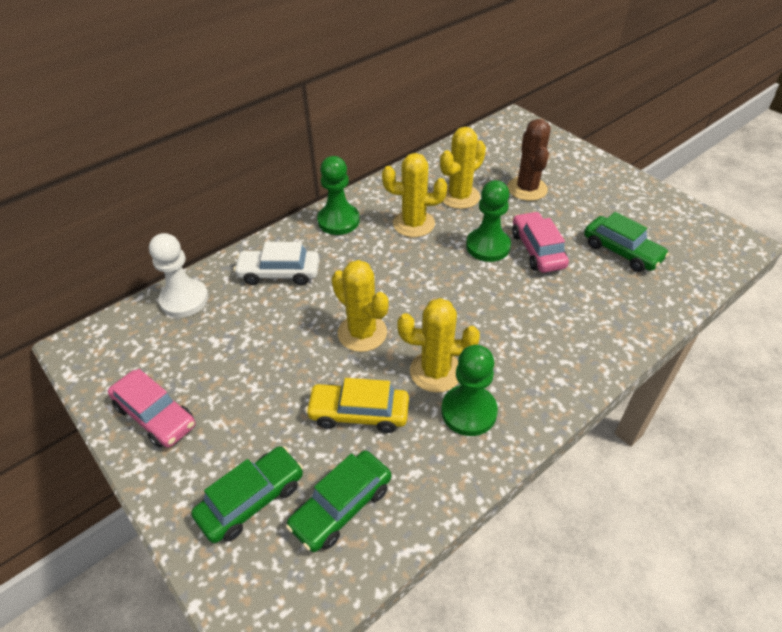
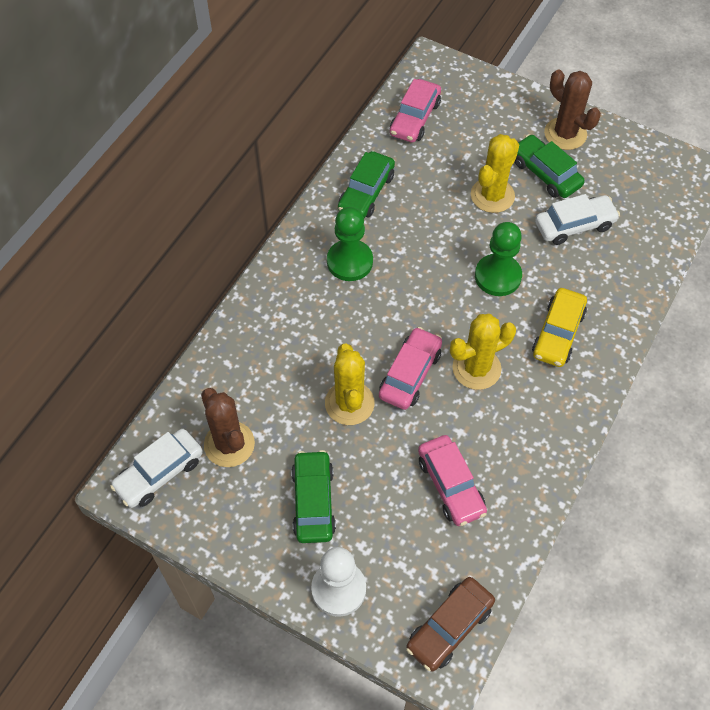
brown cactus: [508,119,551,201] = 1 -> [201,388,255,467] [544,69,601,150] = 2
brown car: none = 0 -> [406,577,495,672] = 1
green pawn: [317,156,360,235] [441,345,498,436] [466,180,511,262] = 3 -> [327,207,373,281] [475,222,522,296] = 2
pink car: [108,369,195,448] [512,211,569,273] = 2 -> [379,327,442,410] [390,79,441,143] [418,435,487,526] = 3
white car: [233,242,320,285] = 1 -> [110,429,203,508] [535,194,620,245] = 2
yellow cactus: [331,260,389,352] [382,153,447,237] [397,298,480,393] [440,127,486,209] = 4 -> [325,343,375,425] [450,314,516,390] [471,134,519,213] = 3

